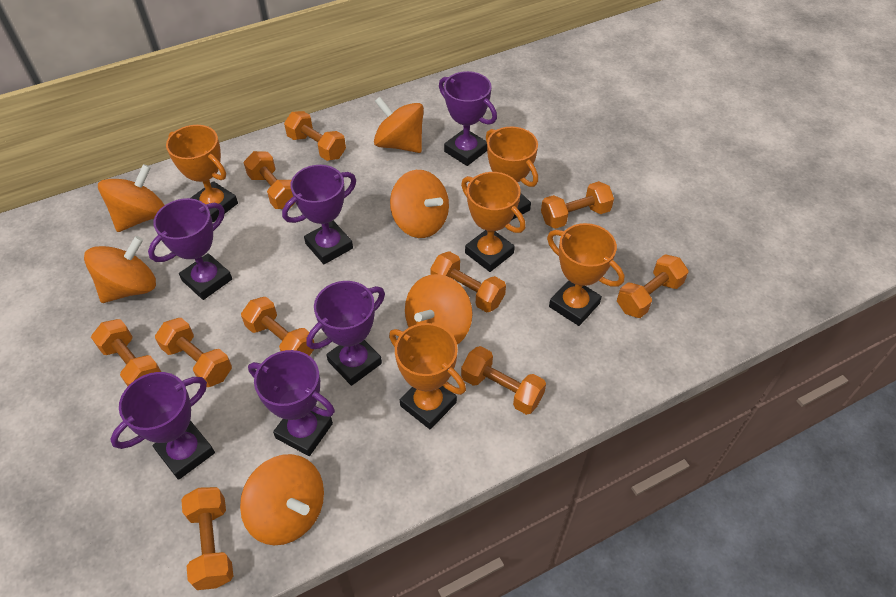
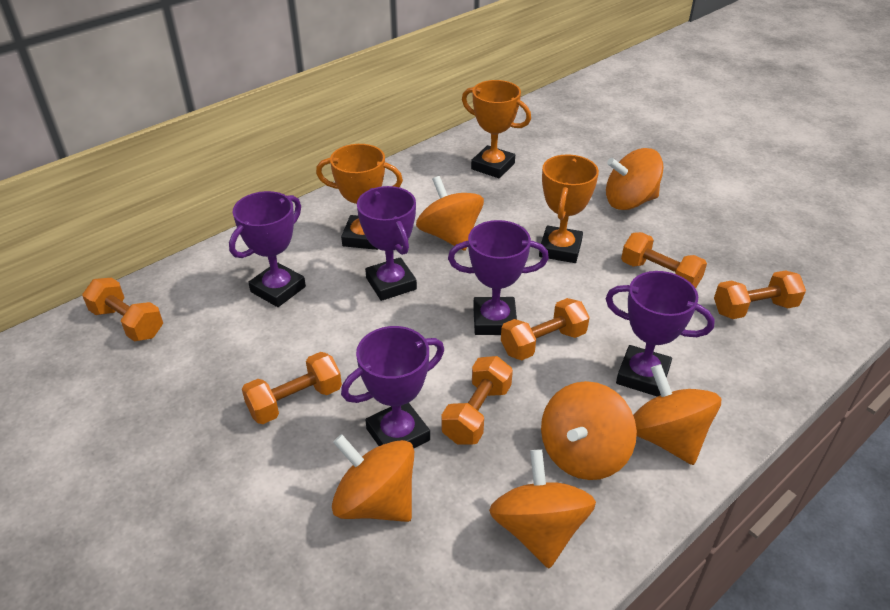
orange dumbbell: [91,319,161,386] [155,318,232,387] [181,487,233,590] [241,297,314,356] [244,151,295,209] [284,111,346,161] [430,251,506,312] [461,346,546,415] [541,181,614,229] [617,254,688,318] = 10 -> [82,278,163,342] [242,352,342,424] [441,356,513,445] [501,298,590,360] [621,232,707,289] [714,270,806,319] = 6
orange trophy: [166,125,238,222] [389,323,466,429] [461,172,526,272] [486,127,538,220] [547,223,624,326] = 5 -> [316,144,403,250] [462,80,531,178] [539,154,599,263] = 3
purple trophy: [110,372,215,480] [148,198,232,300] [248,350,335,456] [282,165,356,264] [307,281,385,386] [439,71,497,166] = 6 -> [229,191,306,307] [341,326,444,448] [357,186,417,301] [448,220,549,335] [605,271,715,397] = 5

